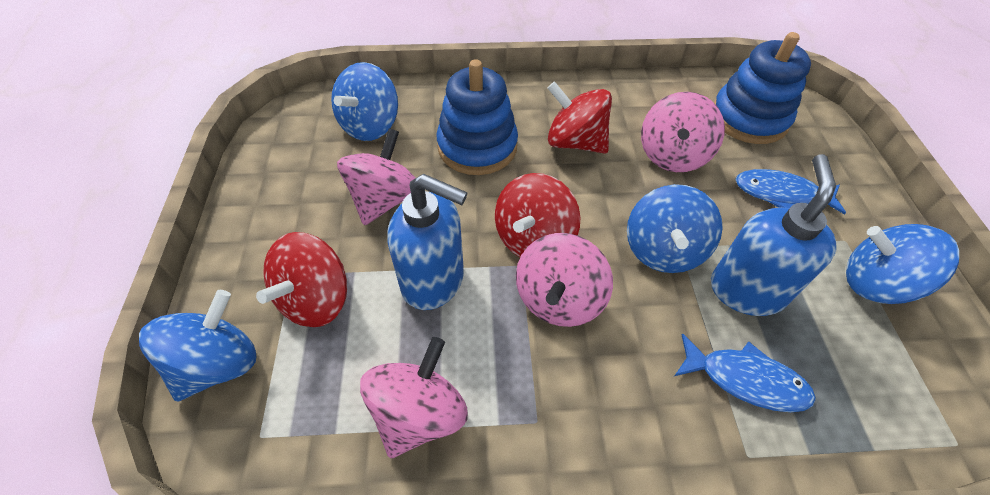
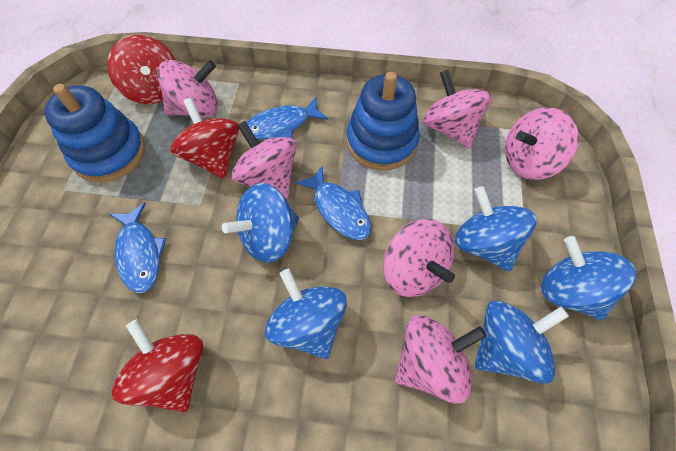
blue fish: [674,333,816,412] [735,169,846,215] = 2 -> [110,203,166,293] [246,97,328,140] [295,165,371,240] = 3
blue soap dispenser: [387,174,468,310] [711,154,837,316] = 2 -> none = 0
blue spinning top: [139,290,256,401] [331,62,398,141] [627,184,723,273] [846,224,959,304] = 4 -> [222,183,299,263] [265,269,347,359] [455,186,537,271] [475,300,569,384] [541,236,636,320] = 5
pink spinning top: [337,128,415,225] [360,337,468,458] [516,233,613,327] [641,92,725,172] = 4 -> [157,60,218,118] [231,121,296,198] [383,219,455,297] [395,315,487,404] [423,70,491,148] [505,107,579,180] = 6

